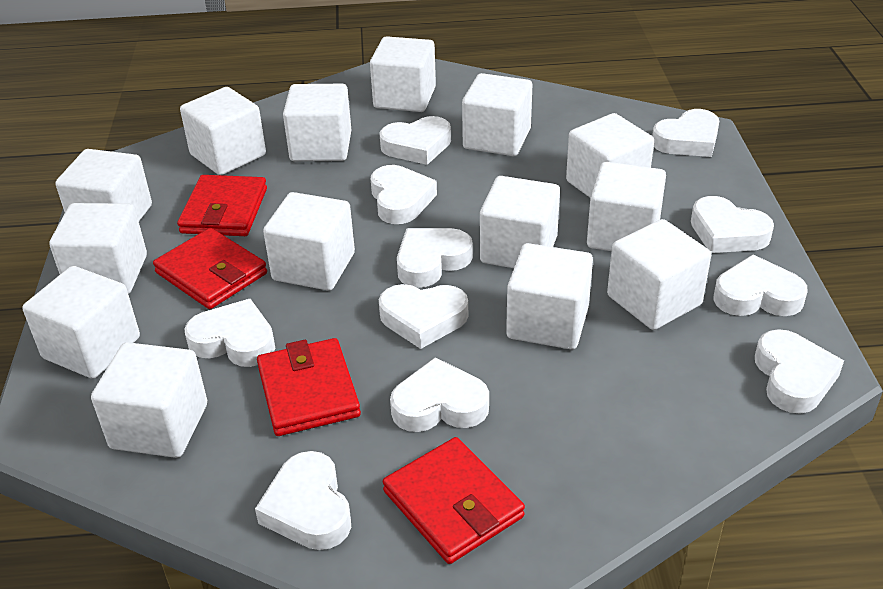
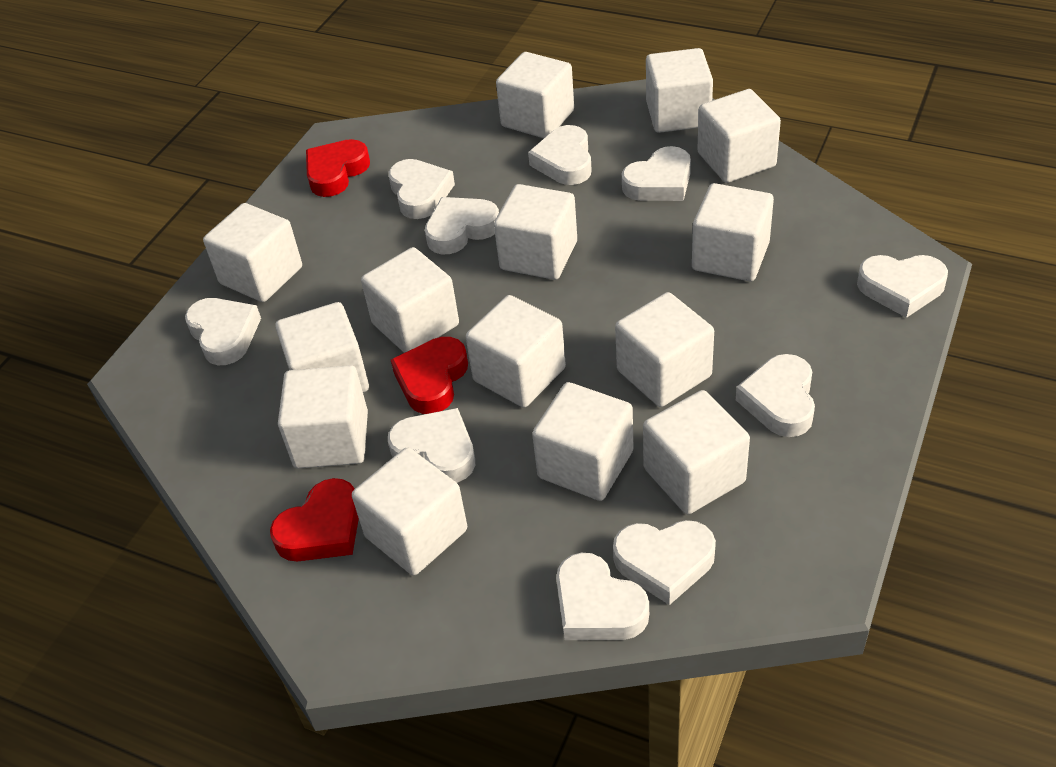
red heart: none = 0 -> [270,478,359,561] [306,139,370,197] [391,337,468,414] = 3
red wallet: [153,228,267,309] [177,175,267,236] [257,338,361,436] [383,437,525,564] = 4 -> none = 0
white heart: [184,299,275,367] [255,451,351,550] [371,165,437,224] [379,116,451,165] [379,284,468,349] [390,357,489,432] [397,228,473,288] [652,109,719,157] [691,196,774,253] [713,254,808,316] [755,329,844,414] = 11 -> [185,298,261,365] [388,408,475,483] [389,159,455,219] [425,197,499,254] [528,125,592,185] [556,553,649,640] [613,520,716,605] [622,146,691,201] [736,354,815,437] [857,255,948,318] = 10

